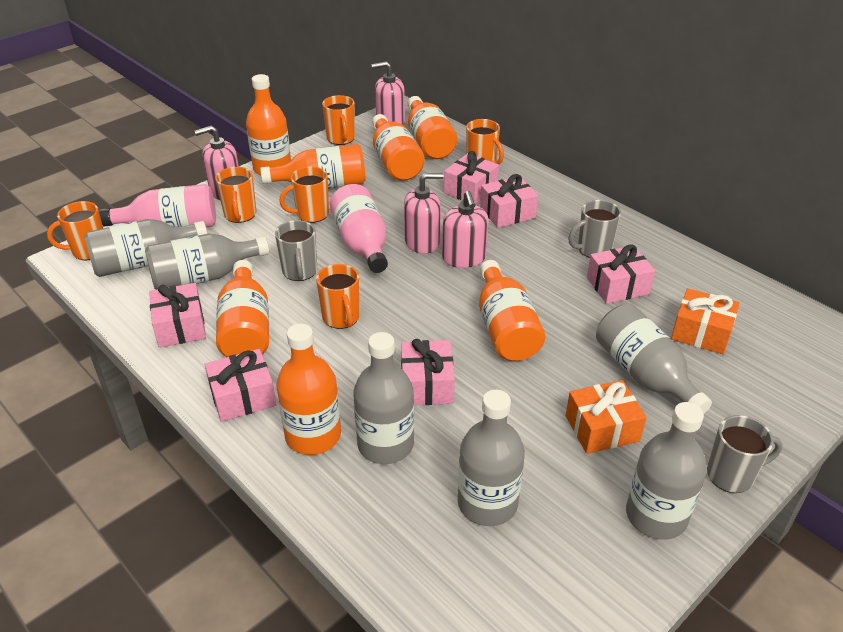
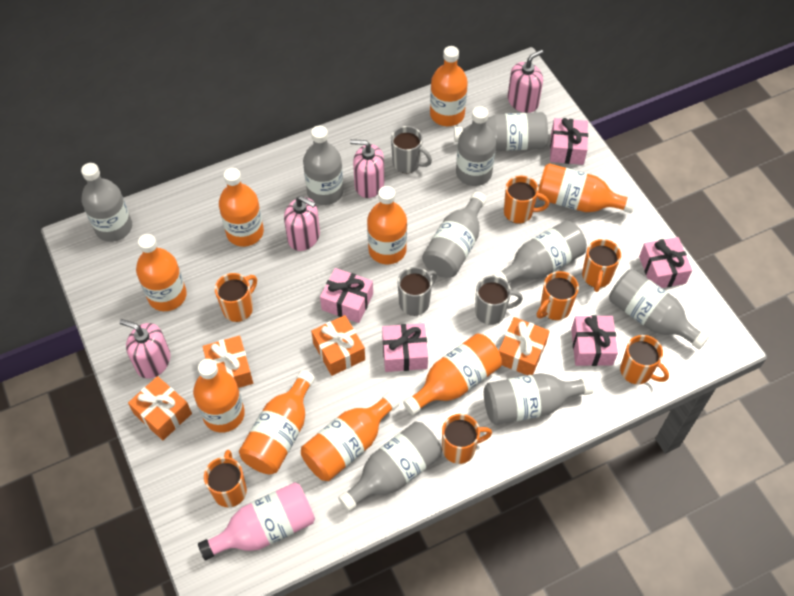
grey bottle: [84,219,208,277] [145,234,269,290] [353,332,414,464] [458,390,525,526] [596,304,712,414] [626,402,707,540] = 6 -> [81,163,132,242] [303,126,344,205] [338,422,442,512] [422,192,487,278] [454,112,548,151] [456,106,496,186] [484,373,594,425] [492,220,587,283] [609,269,709,350] = 9
orange bottle: [216,260,269,357] [246,74,291,175] [260,144,366,189] [276,324,341,455] [372,114,425,181] [408,96,457,159] [479,260,545,361] = 7 -> [136,234,187,311] [193,359,245,433] [219,168,264,247] [239,370,315,474] [301,392,400,481] [367,186,407,264] [403,333,502,415] [430,46,468,126] [538,163,636,213] = 9
orange gift: [566,380,647,454] [671,288,739,354] = 2 -> [128,376,192,440] [203,336,253,388] [311,315,365,376] [499,317,550,375] = 4
orange mug: [47,201,103,260] [215,167,257,223] [279,167,329,223] [316,264,360,329] [322,95,355,145] [466,119,504,164] = 6 -> [204,450,247,508] [215,273,257,322] [442,414,492,464] [504,176,549,224] [537,271,579,320] [582,239,621,292] [620,335,669,384] = 7
pink bottle: [99,184,216,228] [330,184,388,273] = 2 -> [198,482,315,561] = 1
pink gift: [149,283,206,348] [205,349,277,422] [401,339,455,405] [444,151,499,205] [480,174,538,228] [587,244,655,304] = 6 -> [320,268,373,323] [382,323,428,372] [550,118,588,165] [571,315,618,366] [639,237,692,288] = 5

